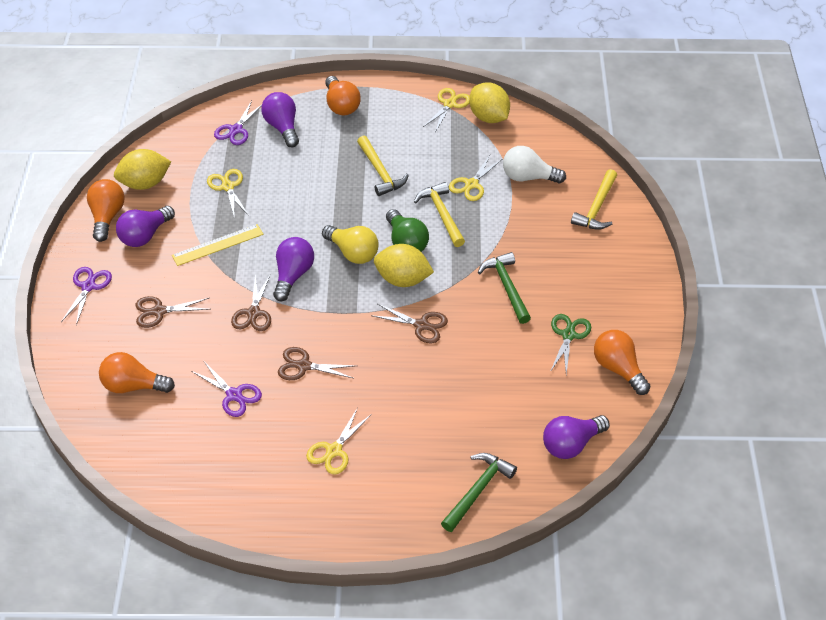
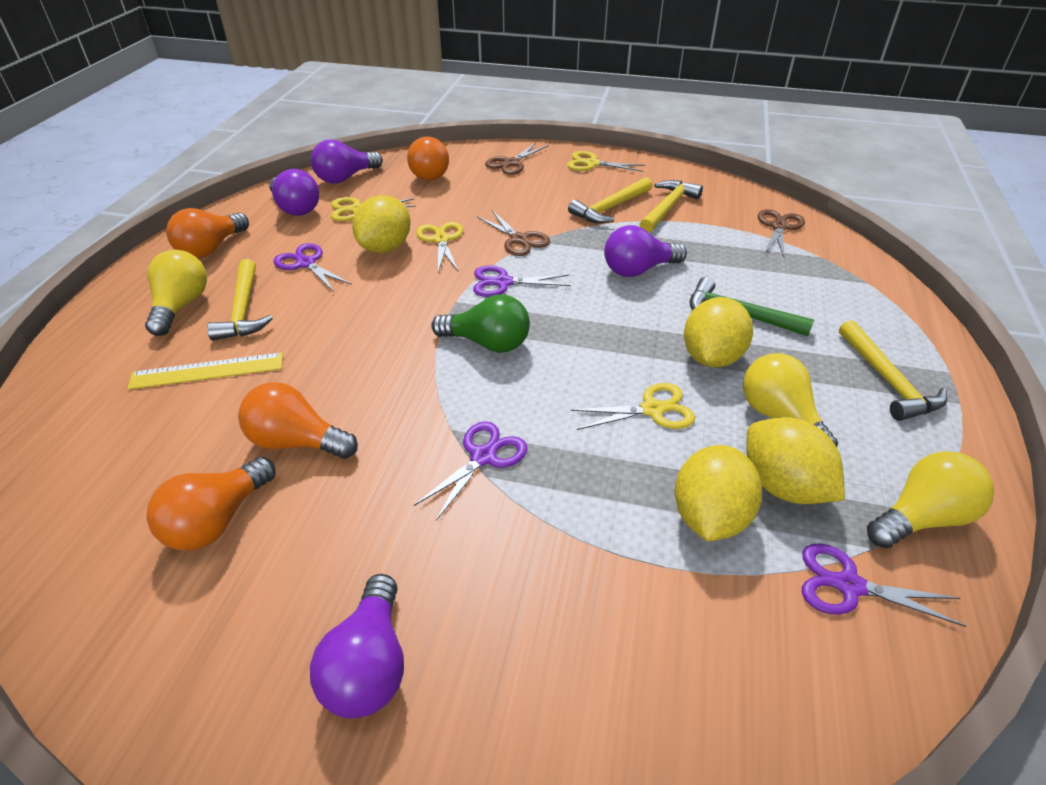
brown scissors: [136,296,210,328] [231,274,271,331] [278,347,356,380] [371,304,448,343] = 4 -> [477,211,550,256] [485,143,549,175] [758,209,805,257] = 3
green hammer: [441,453,517,532] [478,252,531,324] = 2 -> [689,277,814,336] = 1
green scissors: [550,314,591,374] = 1 -> none = 0
purple scissors: [61,267,112,325] [191,362,262,417] [214,101,262,145] = 3 -> [273,243,352,292] [414,422,527,521] [473,265,571,297] [802,544,966,627] = 4
white light bulb: [503,146,566,184] = 1 -> none = 0
yellow hammer: [357,136,409,196] [414,182,465,247] [571,169,617,230] = 3 -> [207,259,273,341] [568,177,652,224] [639,180,703,233] [839,320,947,421] = 4
yellow lemon: [114,149,171,190] [374,244,434,287] [469,82,510,123] = 3 -> [352,195,411,253] [675,445,762,541] [684,297,753,368] [746,417,845,504] = 4
yellow light bulb: [322,225,379,264] = 1 -> [145,250,207,336] [743,353,838,447] [867,451,994,548] = 3

